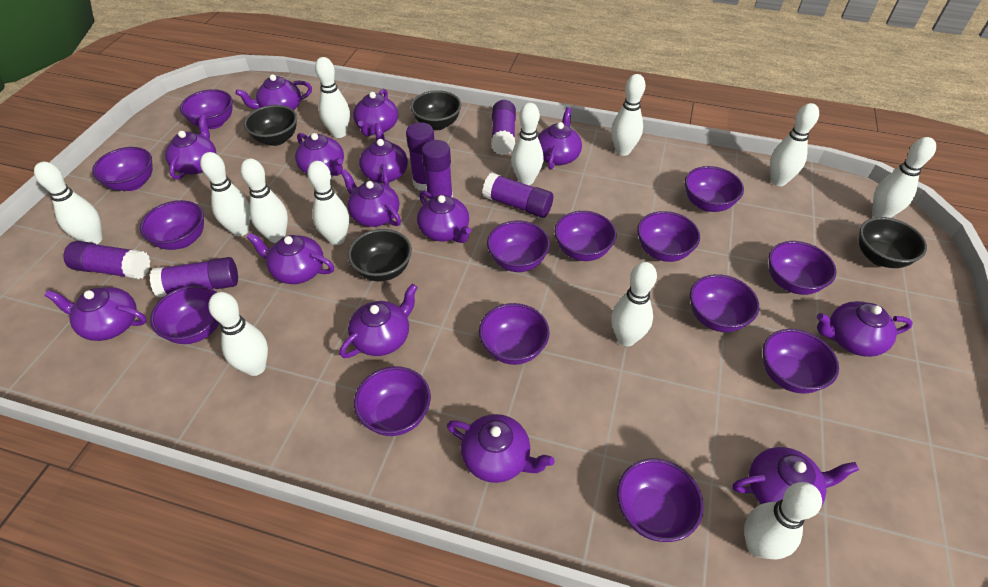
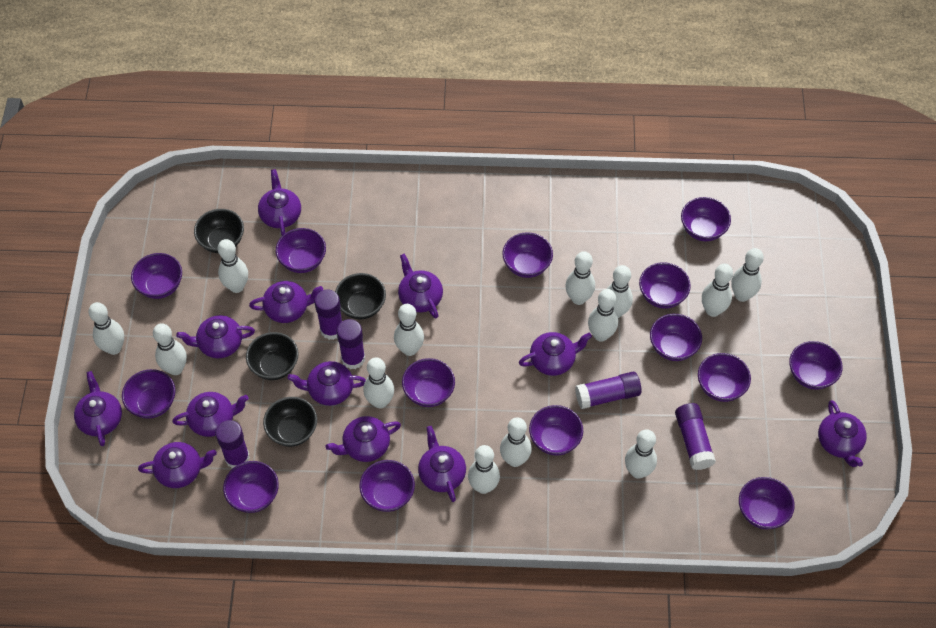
purple glue stick: [63,241,150,279] [150,257,238,297] [406,122,434,191] [422,140,453,201] [482,173,553,218] [491,100,516,155] = 6 -> [215,420,250,469] [314,289,342,340] [337,319,365,369] [575,372,642,409] [675,403,716,470] = 5
purple teapot: [44,287,147,341] [165,115,216,180] [236,74,312,110] [246,233,334,284] [295,133,344,176] [340,284,418,358] [341,169,401,227] [353,89,398,136] [359,122,408,186] [417,190,471,243] [447,414,555,483] [538,107,582,170] [732,447,859,507] [817,301,913,357] = 14 -> [74,371,122,446] [138,442,217,488] [172,392,249,437] [176,315,255,358] [249,281,323,323] [258,169,301,236] [288,361,366,406] [326,416,401,462] [398,254,443,318] [418,426,466,502] [519,332,592,376] [818,400,867,467] = 12
white bowling pin: [34,162,103,244] [200,152,250,236] [208,292,268,376] [241,159,288,243] [307,161,349,245] [315,57,350,138] [511,103,544,185] [611,74,646,156] [611,262,657,346] [744,482,822,559] [770,103,819,186] [872,137,936,218] = 12 -> [89,302,124,355] [153,323,187,375] [218,239,248,293] [363,357,394,408] [394,304,424,356] [468,445,500,494] [500,417,532,467] [565,251,595,305] [588,289,618,342] [607,265,633,318] [625,429,657,479] [702,264,733,317] [731,248,764,302] = 13

